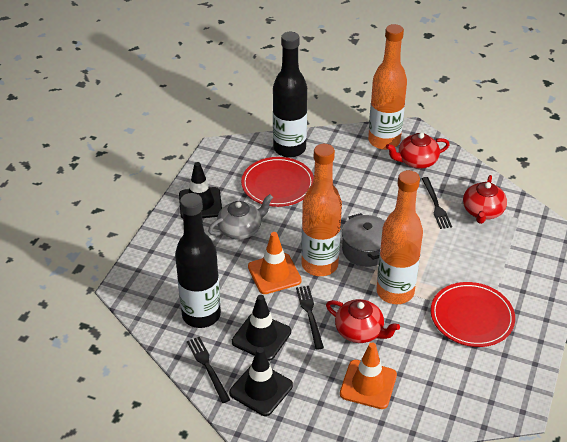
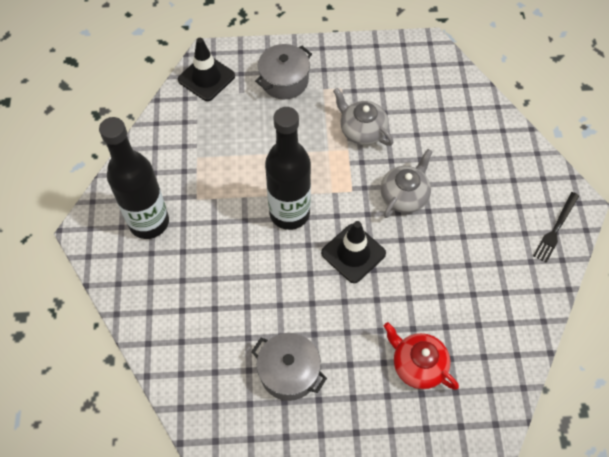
black fork: [187,337,230,403] [296,286,324,349] [421,177,452,229] = 3 -> [533,192,579,263] = 1
black traffic cone: [179,162,222,219] [229,347,293,416] [232,295,291,361] = 3 -> [178,38,235,101] [321,221,386,283] = 2
grey pot: [342,213,385,267] = 1 -> [251,333,327,401] [255,44,312,99] = 2
grey teapot: [208,194,273,240] = 1 -> [333,88,393,146] [380,149,433,218] = 2
orange bottle: [301,144,342,276] [368,24,407,150] [376,170,423,304] = 3 -> none = 0
orange traffic cone: [248,232,302,294] [340,343,397,409] = 2 -> none = 0
red plate: [241,157,314,207] [431,282,515,347] = 2 -> none = 0
red teapot: [326,299,400,343] [386,133,450,169] [463,175,507,224] = 3 -> [384,322,459,390] = 1

